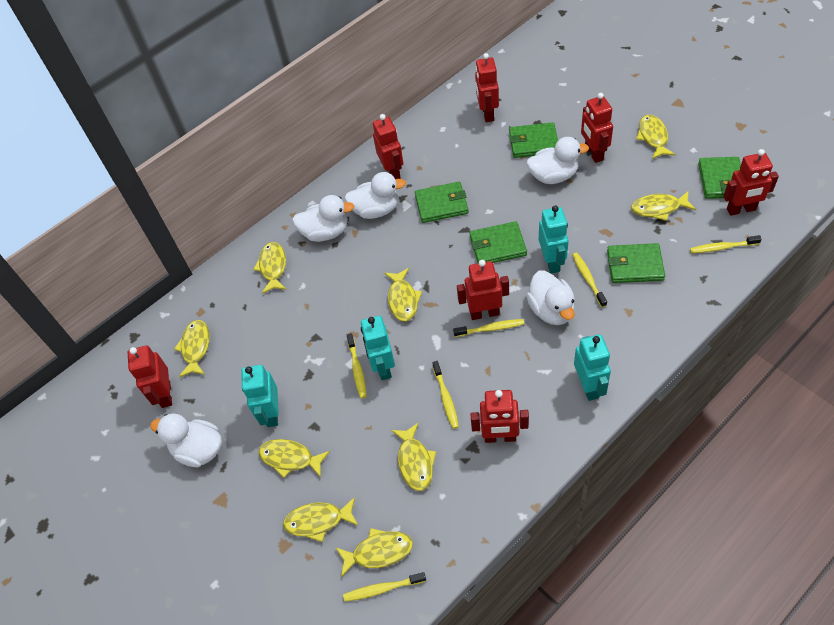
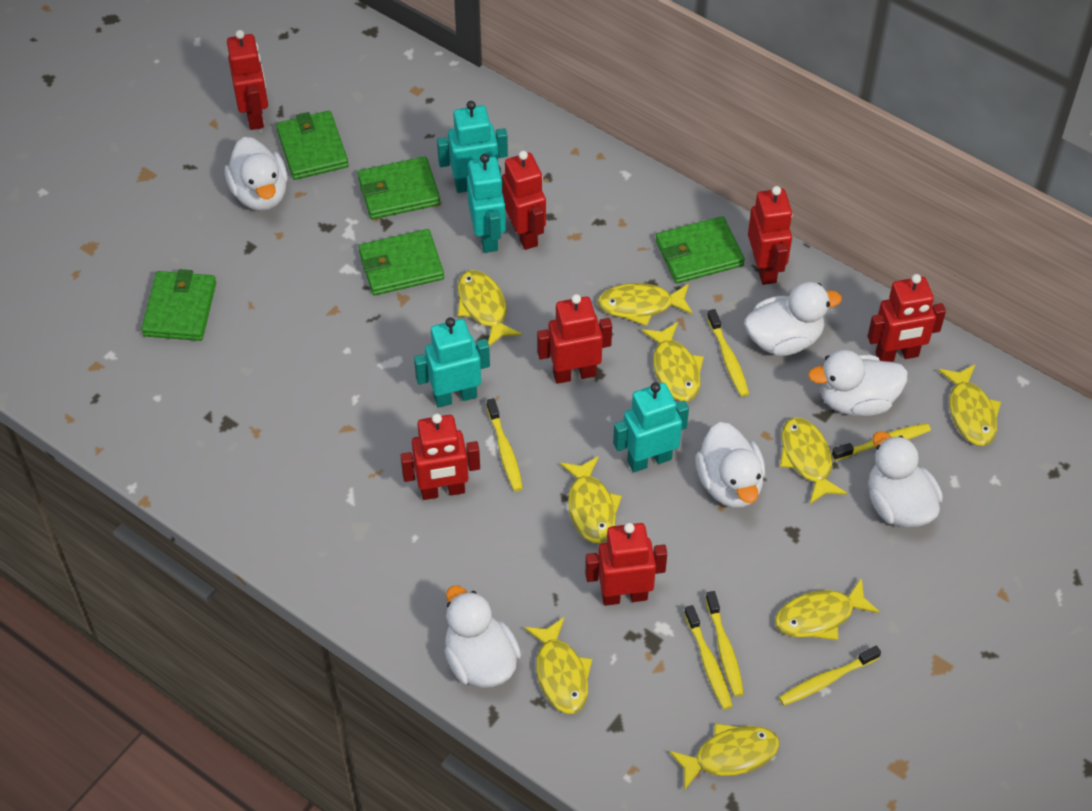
white duck: [150,414,222,467] [292,195,354,242] [344,172,406,219] [526,137,589,184] [526,271,575,325] = 5 -> [225,137,288,211] [444,585,521,688] [695,422,765,508] [744,282,842,356] [808,350,908,416] [868,431,943,528] = 6

